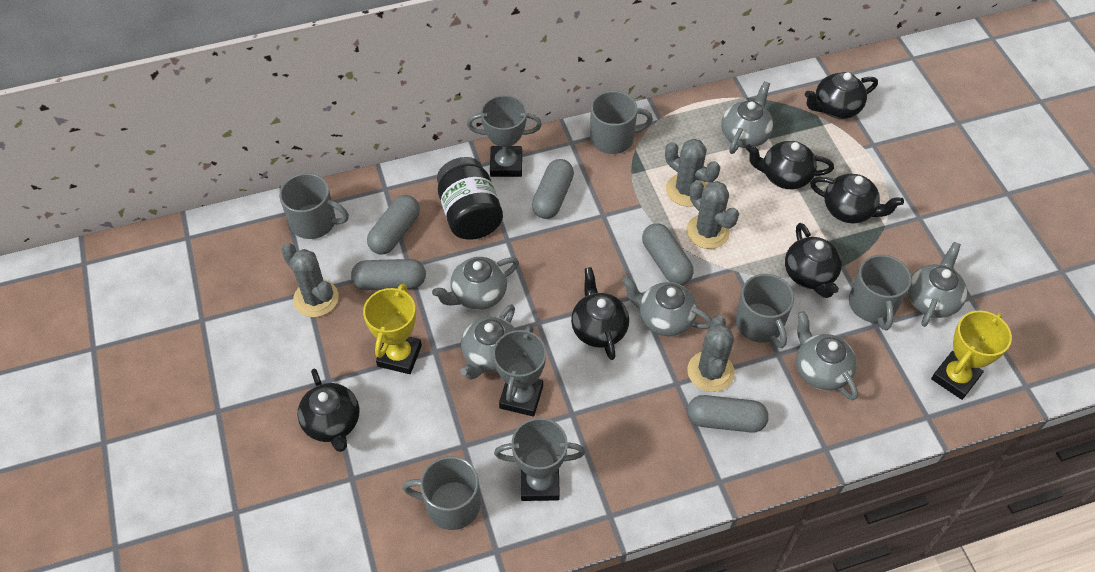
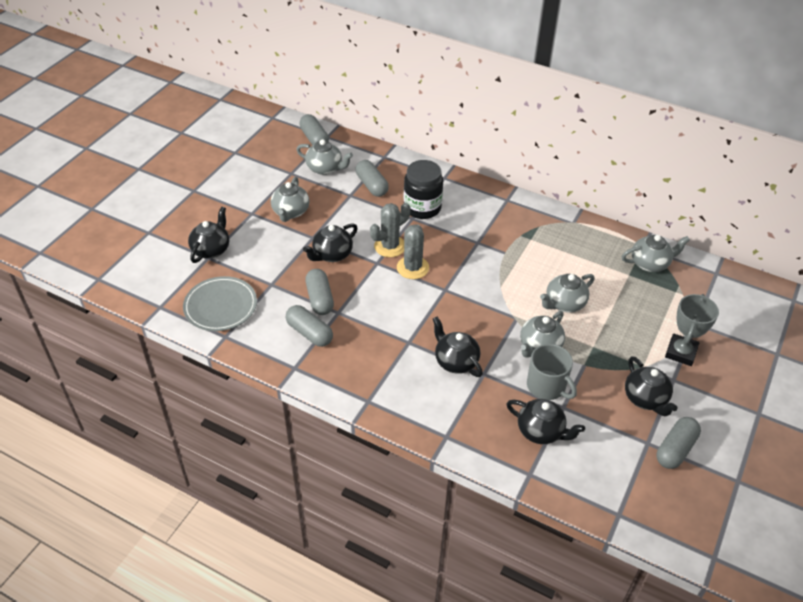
black teapot: [298,369,359,452] [571,267,629,360] [746,141,834,189] [785,223,842,298] [805,72,878,119] [810,174,904,224] = 6 -> [188,207,229,263] [303,223,358,262] [433,317,483,377] [507,399,585,444] [625,356,678,416] = 5
grey cactus: [281,243,339,317] [665,139,720,207] [686,180,739,249] [687,316,735,392] = 4 -> [370,203,410,257] [397,224,429,279] = 2
grey mug: [279,173,349,239] [402,456,480,530] [590,91,653,154] [735,274,794,348] [849,255,912,330] = 5 -> [527,344,577,400] = 1
grey plate: none = 0 -> [183,276,257,331] = 1
grey teapot: [432,257,519,310] [460,304,515,380] [622,277,712,337] [721,81,773,154] [796,311,858,400] [908,242,967,327] = 6 -> [271,177,309,222] [296,139,353,175] [520,311,565,358] [540,274,595,313] [622,235,690,272] = 5
grey trophy: [467,95,542,177] [493,325,546,416] [494,418,585,501] = 3 -> [665,294,719,366] = 1
yellow trophy: [363,283,422,374] [931,310,1012,400] = 2 -> none = 0

